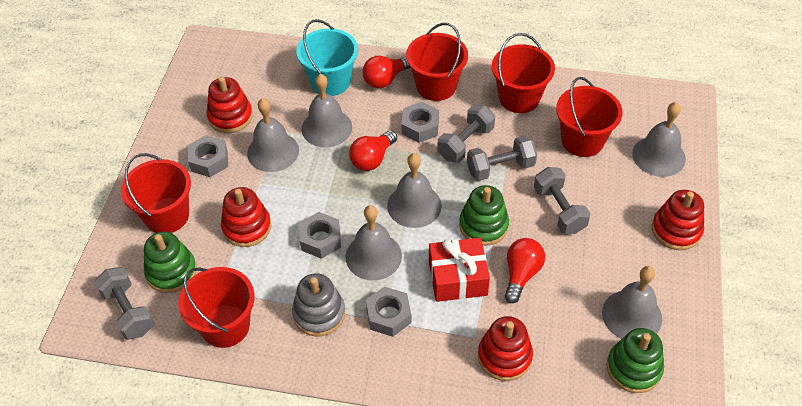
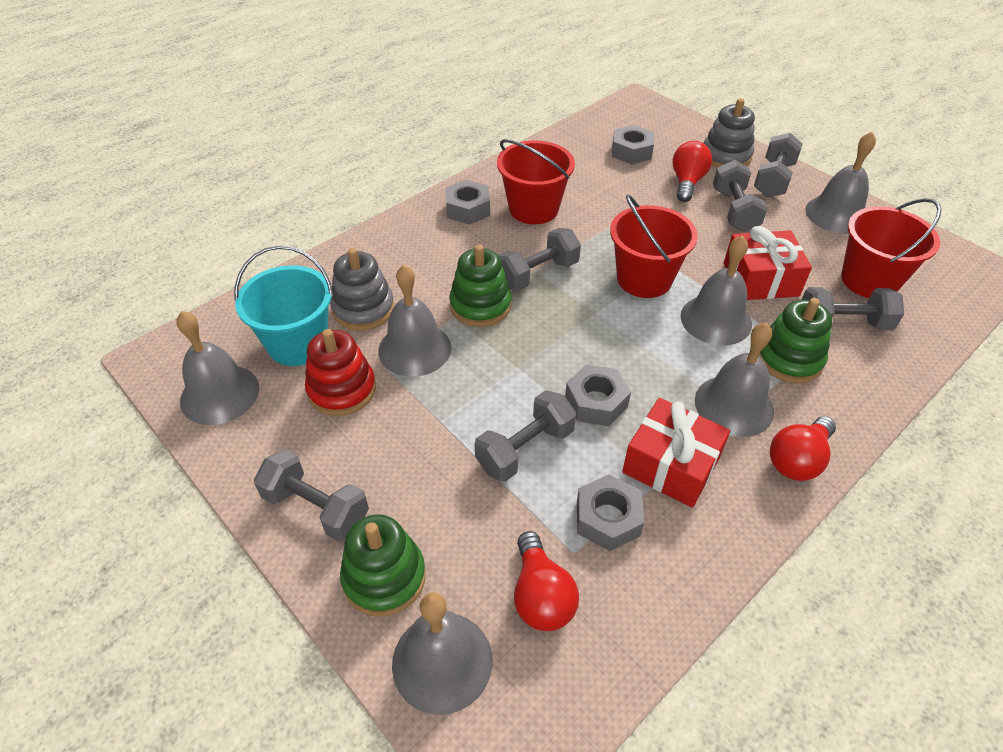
grey dumbbell: [94,267,154,340] [437,105,495,163] [467,135,537,181] [534,167,590,234] = 4 -> [254,450,369,542] [475,390,576,482] [498,228,581,291] [713,160,768,232] [754,133,803,197] [802,287,904,331] = 6
grey stacking toy: [292,273,345,337] = 1 -> [330,248,394,331] [704,98,755,168] = 2
red bucket: [121,153,191,233] [178,267,255,348] [406,23,468,101] [492,33,555,113] [556,77,623,157] = 5 -> [497,139,575,224] [610,195,698,298] [841,198,941,298] = 3
red gift: [429,238,490,302] = 1 -> [622,398,730,508] [724,226,812,300] = 2
red stacking toy: [207,77,253,133] [221,187,271,247] [478,316,533,381] [652,190,704,250] = 4 -> [305,329,376,416] = 1

